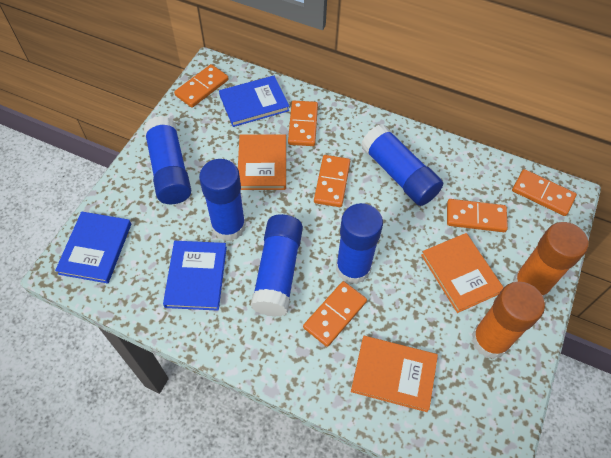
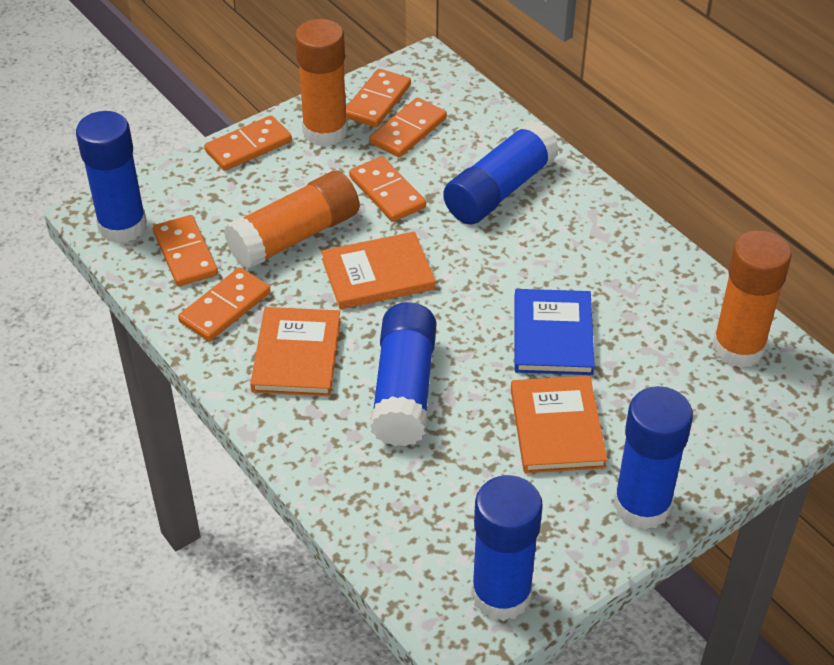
blue book: [55,211,131,283] [163,241,227,311] [219,76,289,127] = 3 -> [515,289,595,375] = 1
orange glue stick: [472,282,545,359] [513,222,588,299] = 2 -> [224,170,359,269] [295,19,348,146] [712,230,792,368] = 3

